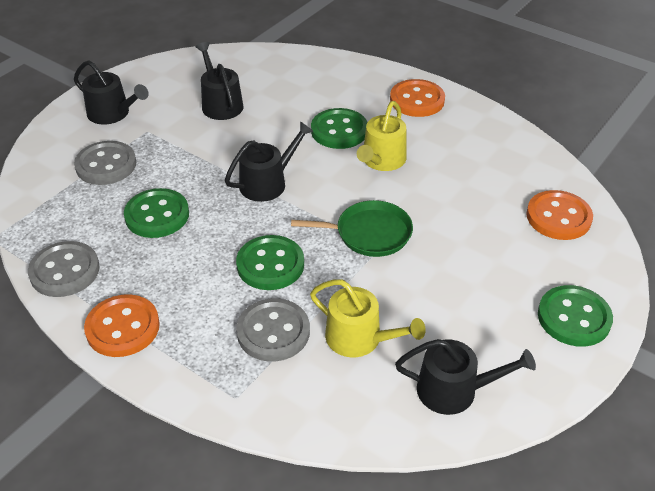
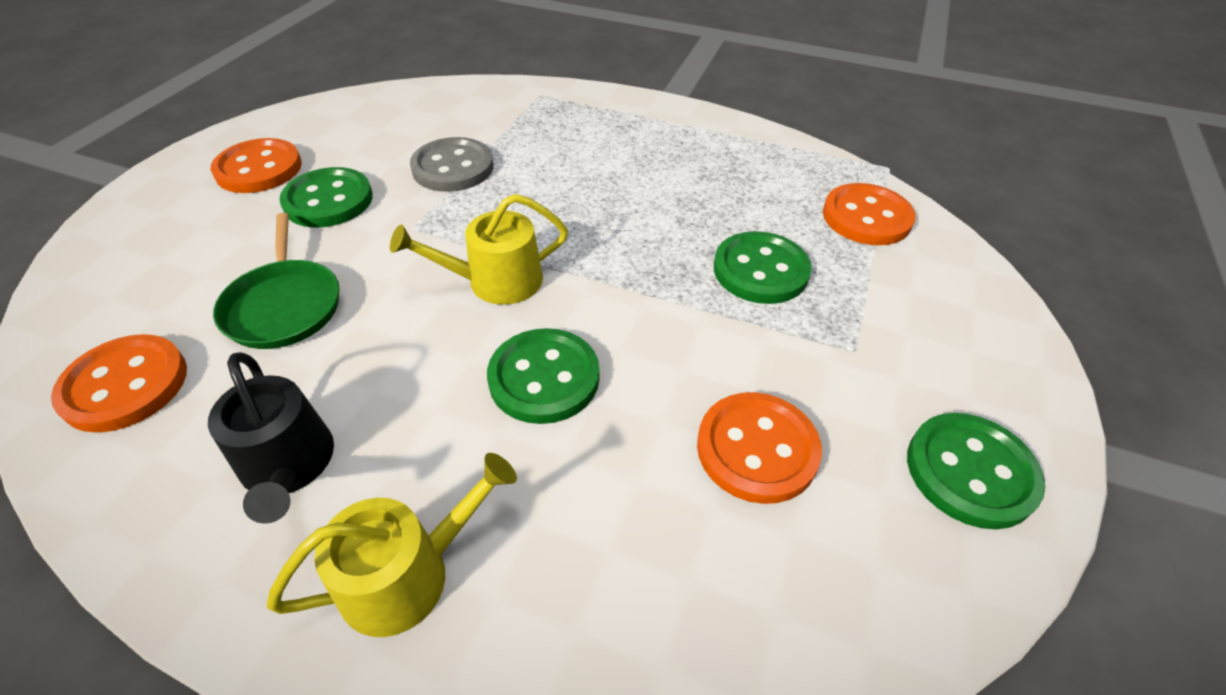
black watering can: [74,60,149,124] [195,42,243,120] [225,121,313,202] [395,339,536,415] = 4 -> [208,352,334,524] = 1
grey button: [28,241,100,297] [74,141,136,185] [236,298,310,361] = 3 -> [410,137,494,192] = 1
orange button: [84,294,160,357] [390,79,445,117] [526,190,593,240] = 3 -> [51,334,187,433] [211,138,302,193] [697,392,822,504] [823,183,916,245] = 4

